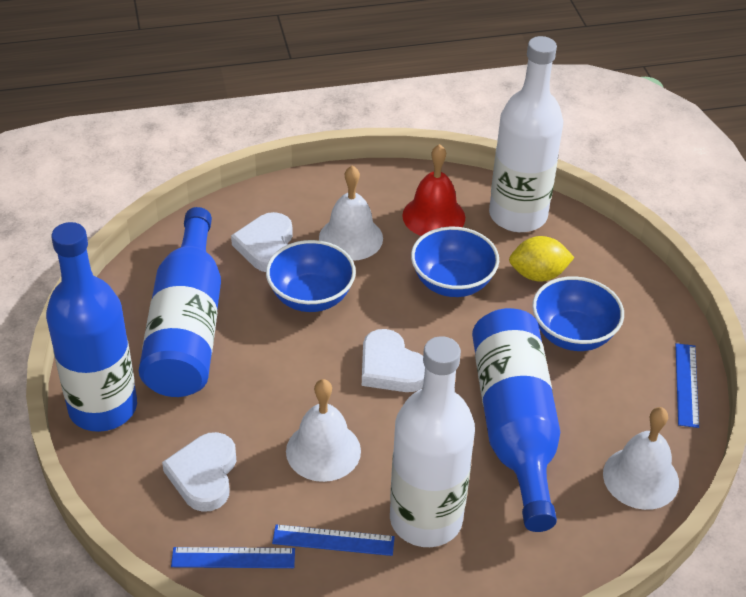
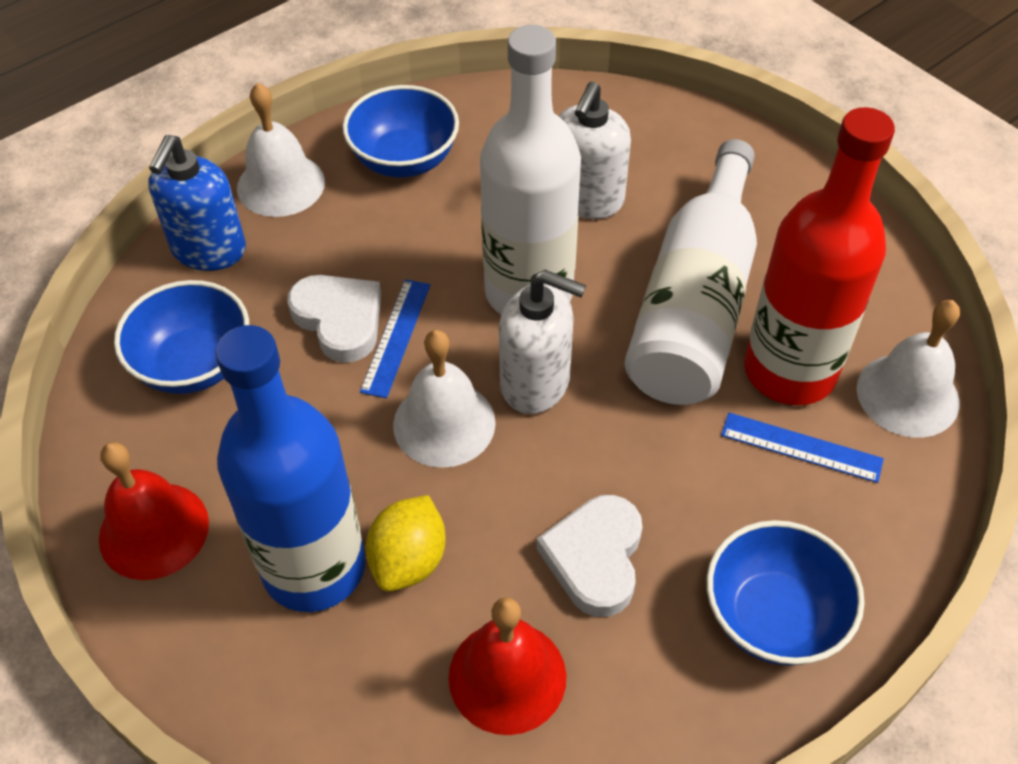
blue bottle: [46,222,137,432] [139,207,221,397] [472,308,560,532] = 3 -> [216,325,366,612] = 1
blue ruler: [171,547,295,568] [272,524,395,556] [675,343,699,428] = 3 -> [360,279,430,398] [721,413,884,483] = 2
blue soap dispenser: none = 0 -> [148,135,246,271] = 1
red bell: [402,144,465,236] = 1 -> [99,442,209,580] [449,597,566,735] = 2
red bottle: none = 0 -> [744,107,895,405] = 1
white heart: [162,432,236,512] [231,212,293,272] [362,329,425,392] = 3 -> [288,275,381,363] [537,495,643,617] = 2
white soap dispenser: none = 0 -> [499,270,586,414] [559,82,631,219] = 2

